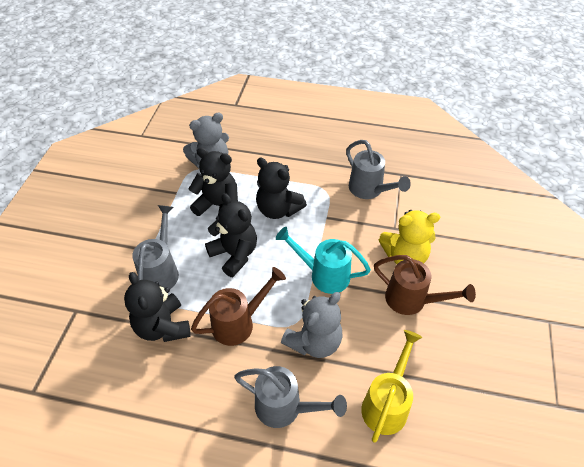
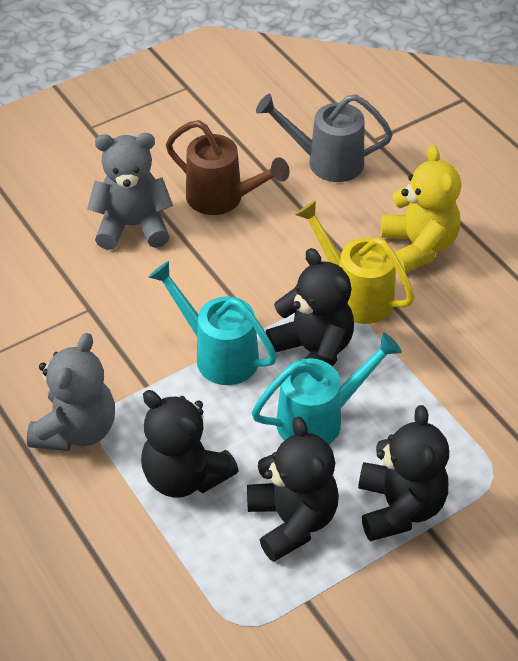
brown watering can: [191,267,286,346] [374,255,476,315] = 2 -> [166,120,290,215] = 1
grey watering can: [132,205,179,289] [234,366,347,428] [346,140,411,199] = 3 -> [256,94,393,182] = 1
turquoise watering can: [276,227,371,294] = 1 -> [149,261,277,385] [252,332,402,444] = 2

